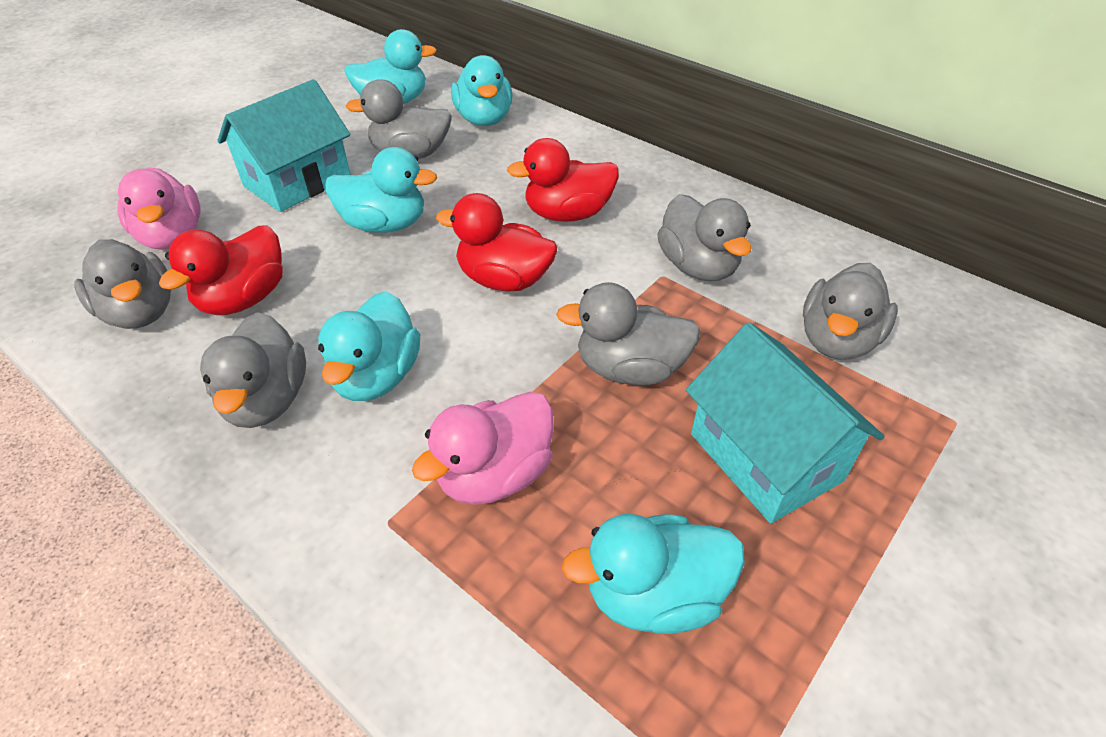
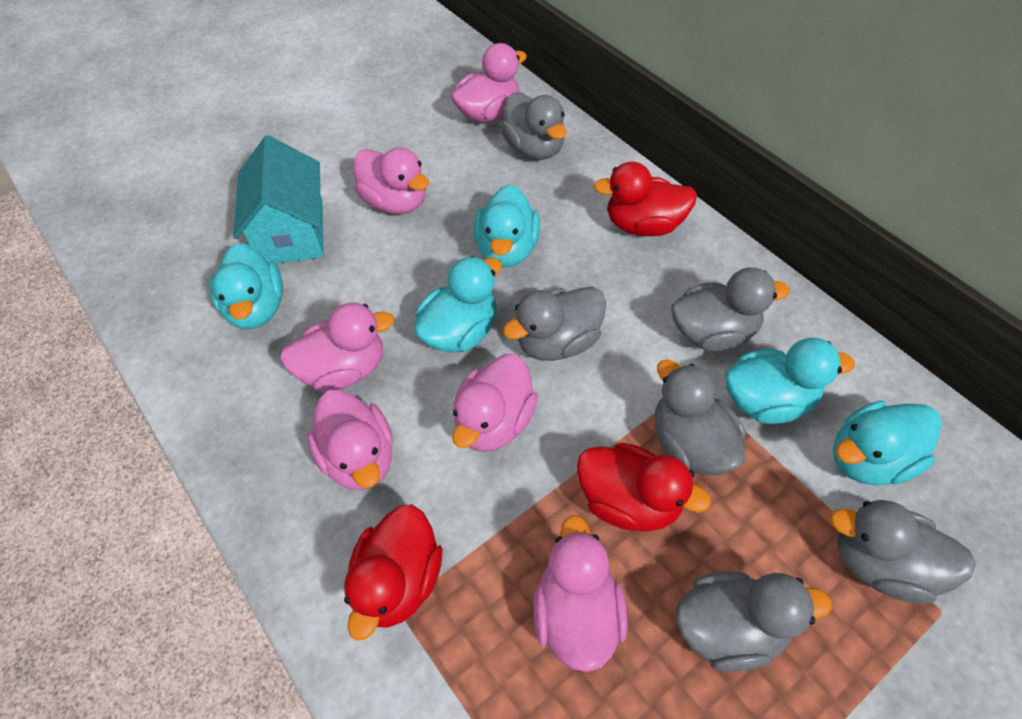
pink duck: [117,167,201,250] [412,392,554,505] = 2 -> [280,303,395,392] [307,390,393,490] [353,147,429,214] [451,43,527,123] [452,354,538,452] [533,515,628,672] = 6
turquoise house: [217,79,351,212] [686,322,884,523] = 2 -> [233,135,323,263] = 1

